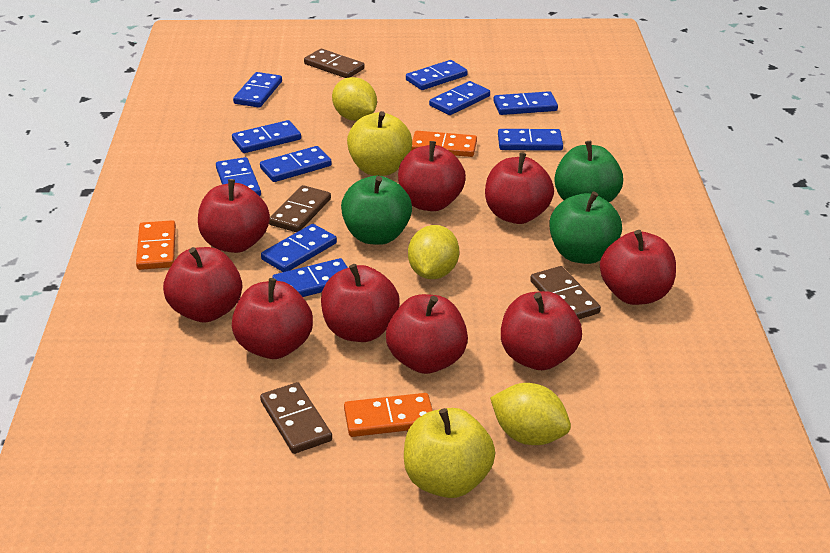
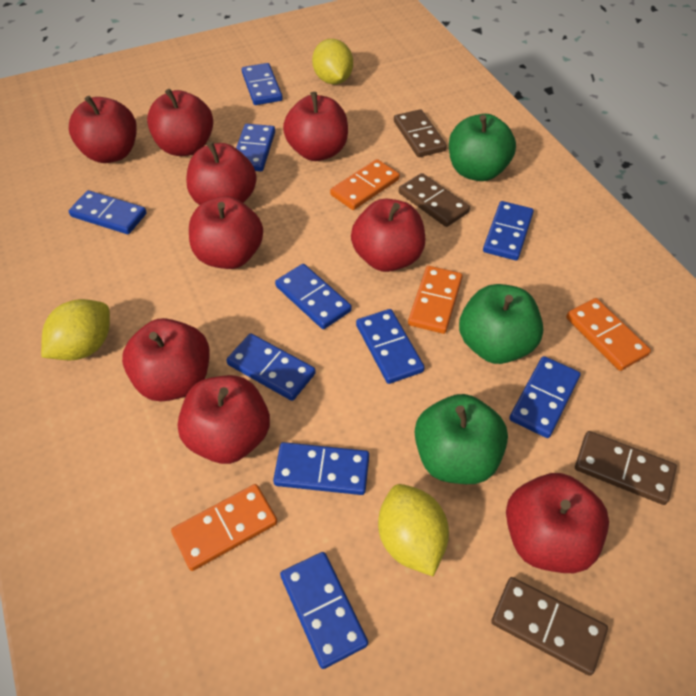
orange domino: [136,220,176,270] [344,393,433,437] [411,131,477,157] = 3 -> [171,484,278,571] [330,159,400,210] [408,266,463,334] [566,298,651,371] = 4
yellow apple: [347,111,412,176] [404,408,495,498] = 2 -> none = 0

